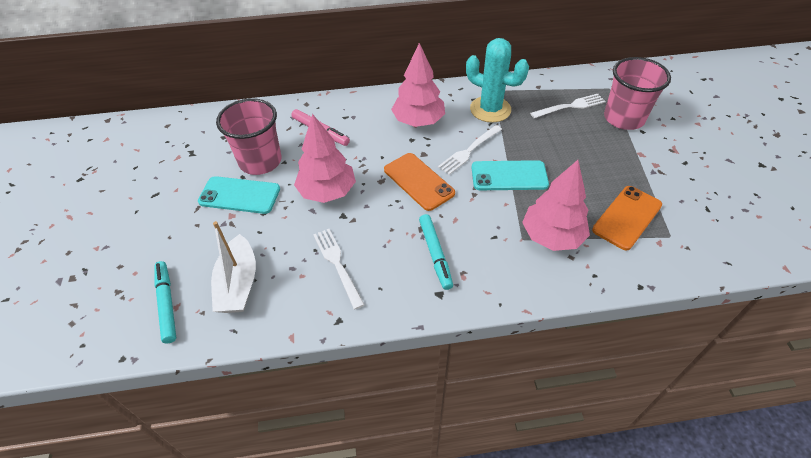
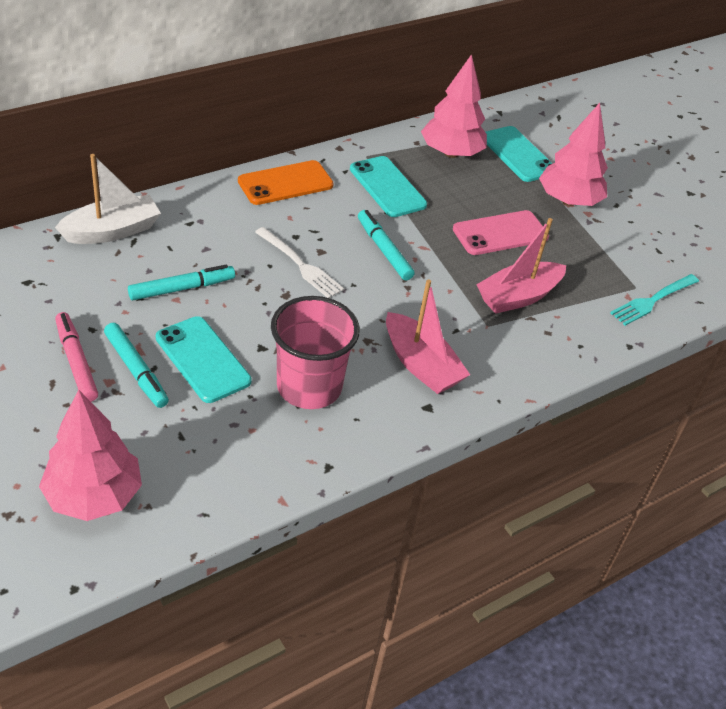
orange phone: [384,153,455,211] [592,186,662,250] = 2 -> [238,160,334,205] = 1
pink boat: none = 0 -> [386,279,470,394] [476,218,566,314] = 2
pink cup: [216,98,281,175] [604,57,671,130] = 2 -> [271,296,360,409] = 1
pink phone: none = 0 -> [453,210,549,255] = 1
turquoise cactus: [466,38,529,123] = 1 -> none = 0
turquoise fork: none = 0 -> [610,274,699,326] = 1
turquoise marker: [154,261,176,343] [419,214,453,290] = 2 -> [104,323,169,408] [128,265,235,300] [358,210,415,281] = 3
turquoise phone: [198,176,280,214] [471,160,549,190] = 2 -> [156,316,252,403] [350,156,427,217] [485,126,553,182] = 3
white fork: [313,229,365,309] [438,125,502,175] [530,94,606,118] = 3 -> [255,227,344,298] = 1

